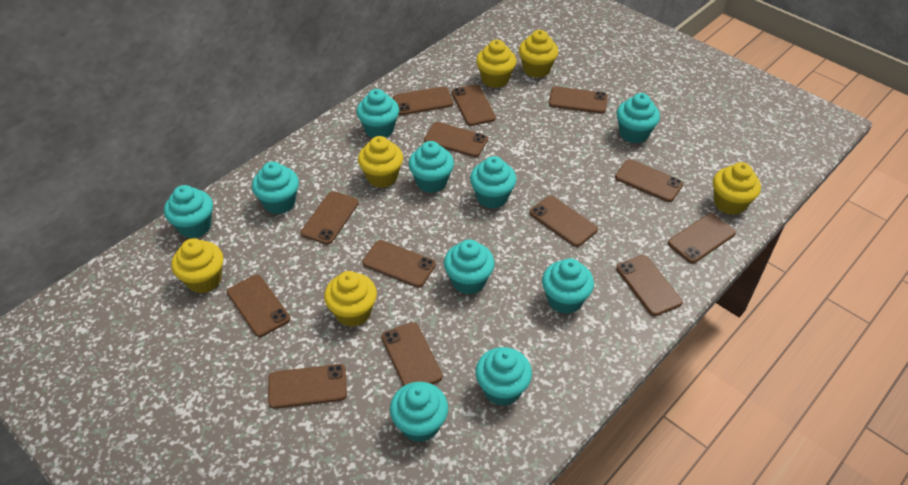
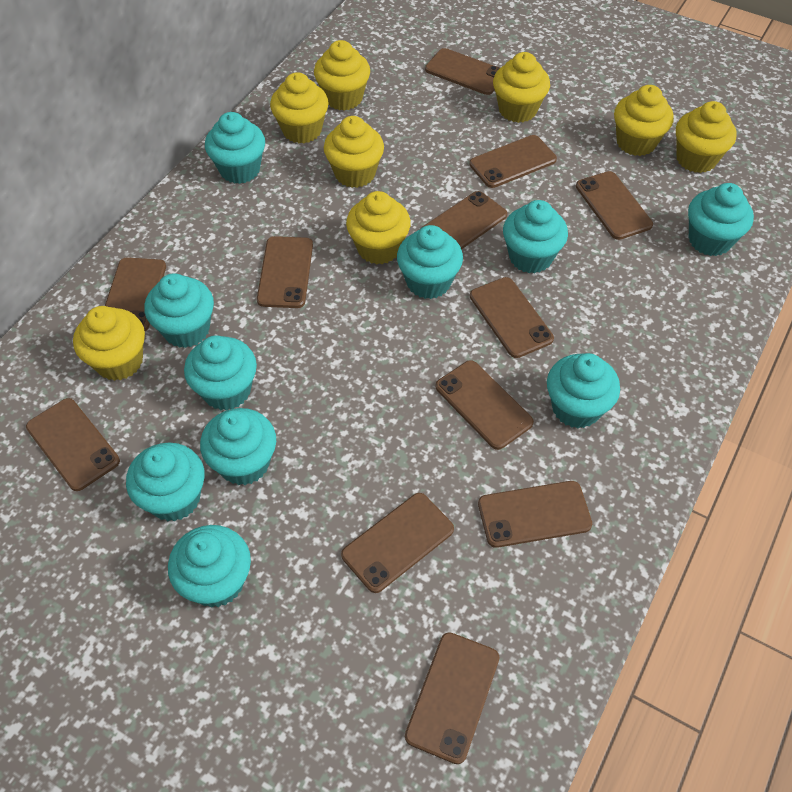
brown phone: [227,275,290,337] [268,364,347,409] [301,191,359,245] [362,240,436,288] [381,322,443,386] [393,86,453,115] [424,122,488,157] [452,84,496,126] [530,196,598,247] [549,86,608,114] [615,159,683,202] [616,255,683,316] [668,213,736,263] = 13 -> [26,398,120,491] [105,257,166,331] [257,236,313,308] [341,493,454,593] [405,632,499,764] [420,191,507,249] [425,48,500,95] [435,360,534,450] [469,135,557,188] [470,277,554,358] [478,481,592,548] [576,171,653,240] = 12
yellow cupcake: [171,238,223,293] [324,271,377,327] [358,136,403,188] [476,40,516,88] [519,30,558,78] [713,162,761,215] = 6 -> [73,306,145,381] [270,72,329,143] [314,40,370,110] [324,116,384,188] [346,191,411,265] [493,52,550,123] [614,85,674,156] [676,101,736,173] = 8

